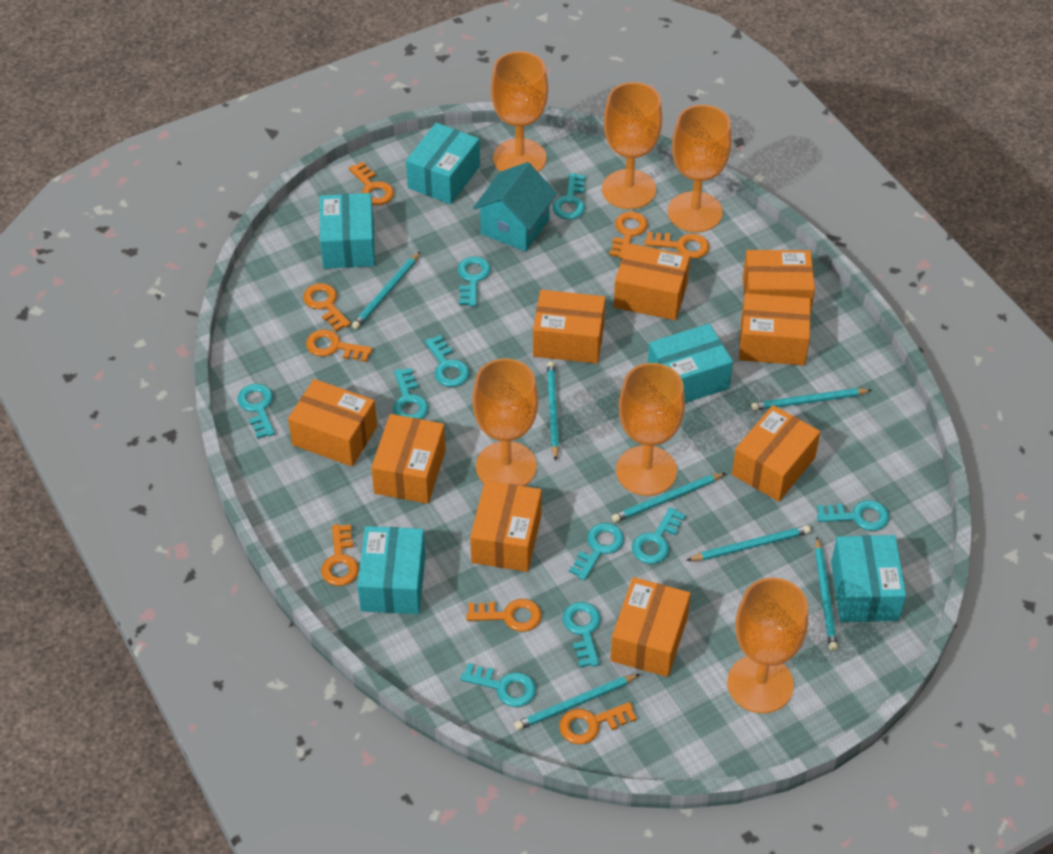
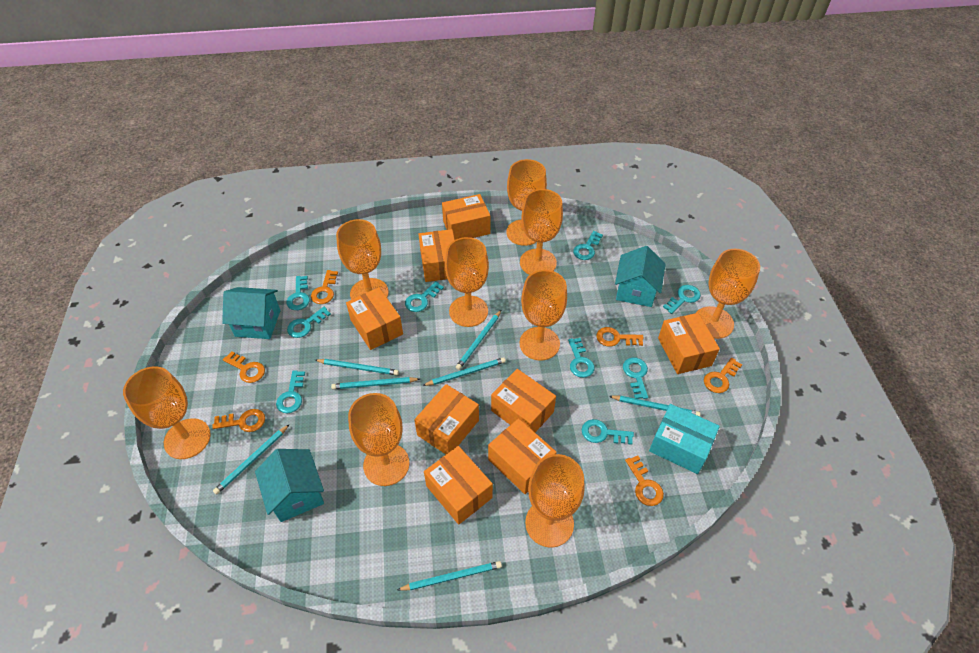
orange box: [288,379,377,467] [371,414,446,504] [470,480,542,572] [533,290,605,363] [611,577,691,677] [614,243,690,320] [732,405,820,501] [739,293,811,365] [743,250,815,315] = 9 -> [346,287,403,350] [414,384,479,454] [419,229,455,282] [424,446,493,525] [442,194,490,240] [488,418,557,494] [491,369,556,432] [658,313,720,374] = 8
orange goblet: [473,358,538,486] [491,51,548,172] [602,82,662,209] [616,363,685,496] [668,105,732,232] [727,578,808,713] = 6 -> [123,366,211,459] [336,219,389,300] [348,393,409,486] [445,237,489,327] [506,159,547,246] [519,270,567,361] [520,189,563,275] [525,454,585,548] [696,249,760,339] = 9
orange key: [303,283,351,331] [306,329,373,362] [321,524,359,586] [349,162,394,205] [466,599,542,632] [559,702,637,744] [609,212,648,259] [645,232,710,259] = 8 -> [212,409,265,432] [223,351,265,383] [311,270,338,304] [596,327,644,347] [625,456,664,506] [704,358,742,393] = 6
turquoise box: [320,193,375,269] [357,526,426,614] [406,123,480,204] [648,324,733,403] [831,535,906,622] = 5 -> [649,404,720,474] = 1
turquoise house: [473,162,557,252] = 1 -> [222,287,281,339] [255,449,324,522] [615,246,666,307] = 3
turquoise key: [238,384,275,439] [393,368,429,419] [425,335,469,387] [458,256,491,306] [460,663,536,707] [553,173,586,220] [562,602,601,667] [569,523,624,580] [632,507,686,564] [817,500,889,531] = 10 -> [276,370,305,413] [286,276,310,310] [287,307,331,338] [405,281,444,312] [568,338,595,378] [573,231,603,260] [582,419,634,445] [623,358,648,399] [663,285,701,314] = 9

